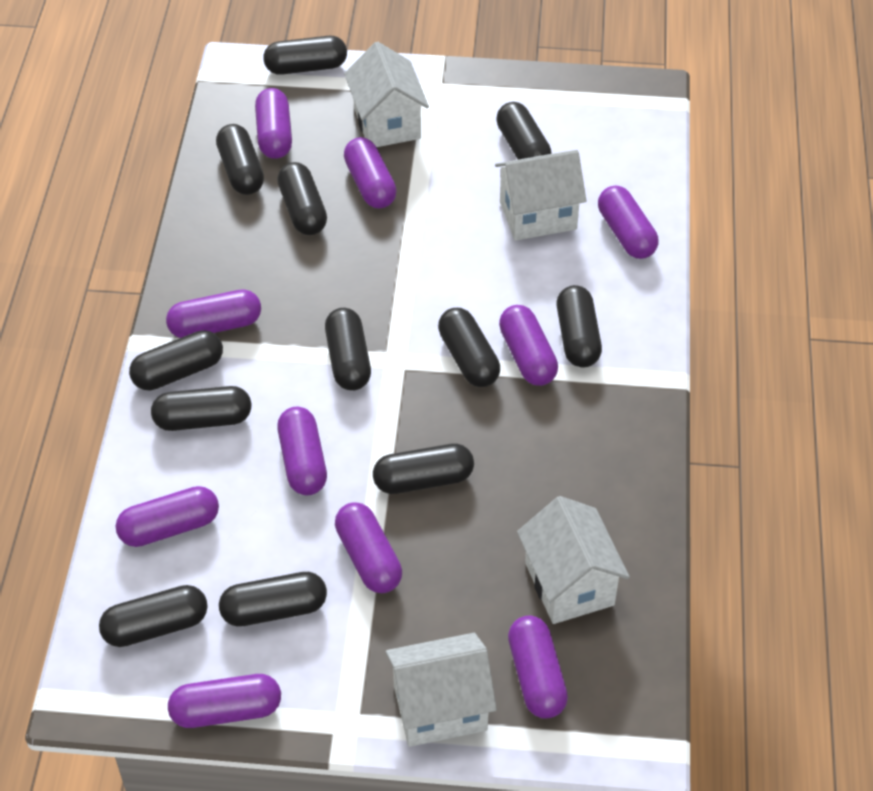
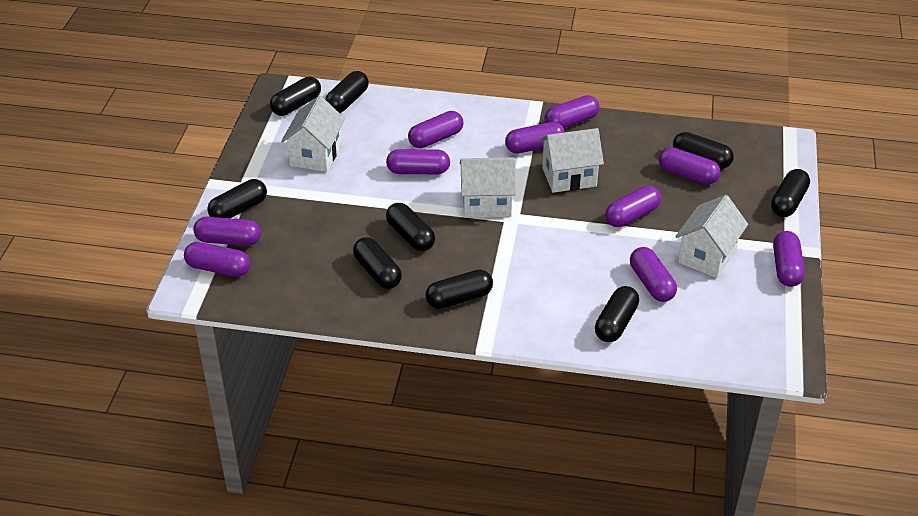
black capsule: [99,585,208,647] [129,330,223,390] [151,386,252,431] [216,124,264,195] [219,572,327,627] [263,36,347,75] [277,162,327,235] [325,308,371,391] [373,443,474,494] [438,308,500,387] [496,102,552,160] [556,285,602,367] = 12 -> [207,179,267,218] [270,77,321,116] [325,71,369,113] [353,237,402,289] [386,203,435,251] [426,270,493,309] [595,286,639,342] [673,132,734,169] [771,169,810,217] = 9

